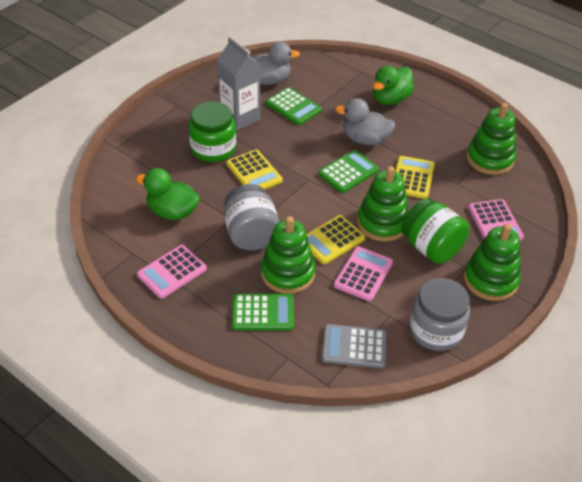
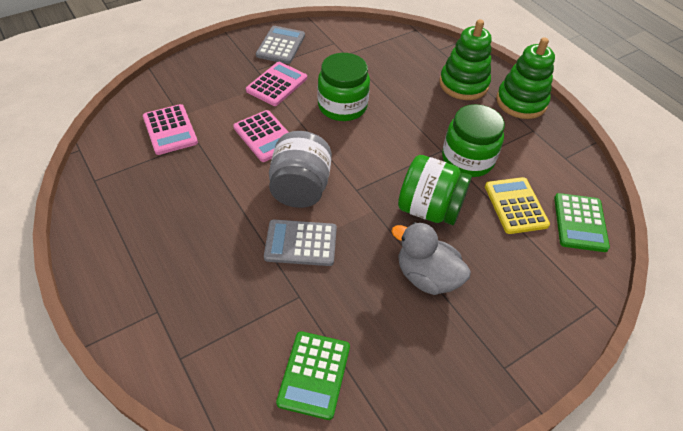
green calculator: [232,293,294,330] [266,87,322,125] [318,150,379,193] = 3 -> [276,331,350,420] [554,193,610,252] = 2
green duck: [136,168,200,220] [373,66,414,105] = 2 -> none = 0
green jar: [189,101,236,162] [401,198,469,264] = 2 -> [318,53,370,121] [398,155,472,225] [442,104,505,177] = 3
green stacking toy: [261,216,316,294] [357,166,408,242] [464,224,521,301] [467,103,516,175] = 4 -> [439,19,492,100] [496,37,555,119] = 2
grey calculator: [322,324,387,368] = 1 -> [256,26,305,64] [264,219,337,266] = 2
grey carton: [217,37,260,131] = 1 -> none = 0
grey duck: [253,41,300,85] [335,98,396,145] = 2 -> [391,222,471,295] = 1
grey jar: [224,184,279,250] [409,278,470,351] = 2 -> [269,131,332,208] = 1
yellow calculator: [226,149,283,190] [306,215,365,264] [395,156,435,199] = 3 -> [485,177,550,234] = 1

